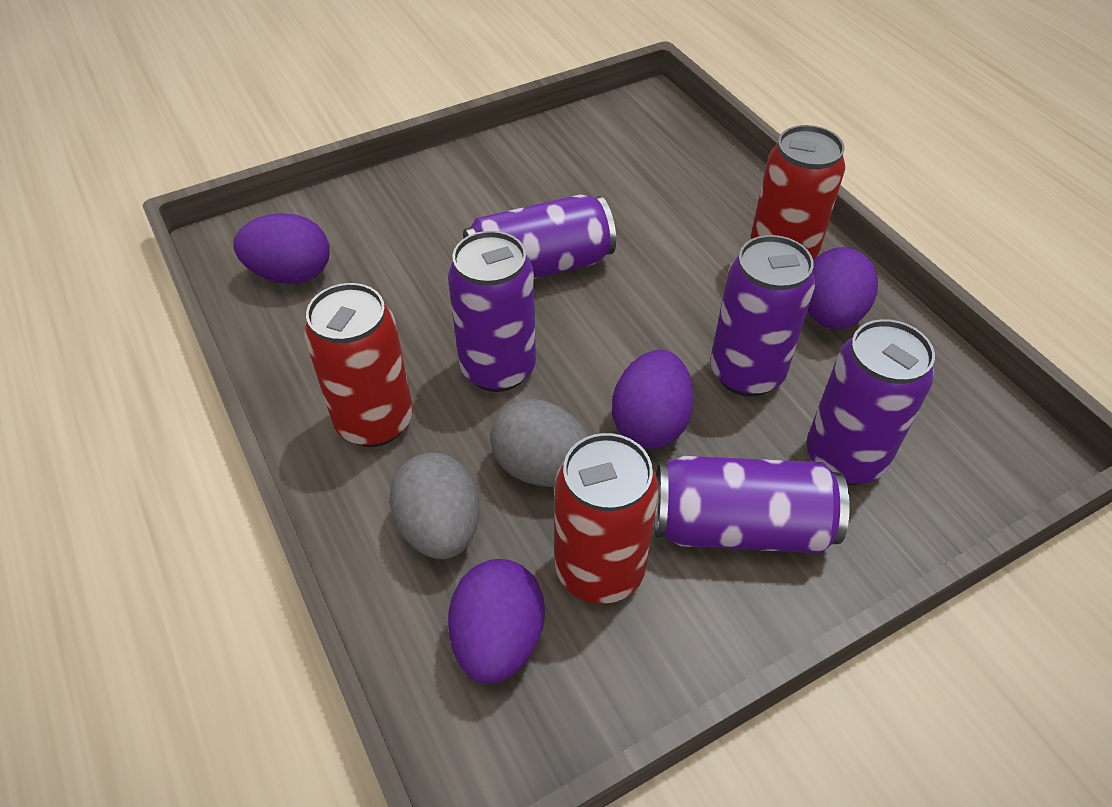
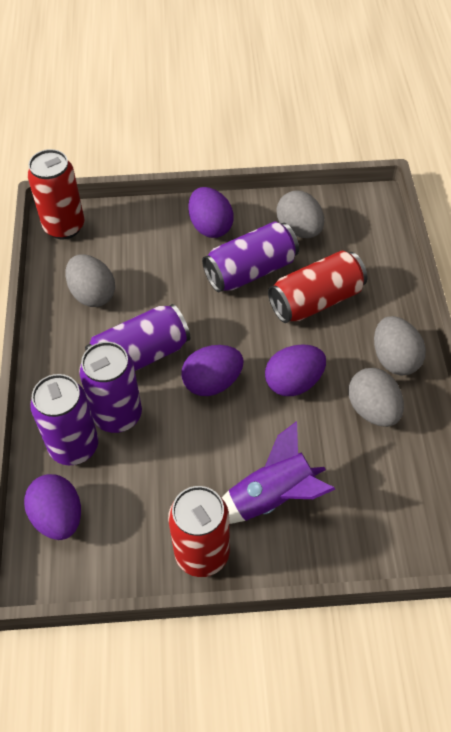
grey egg: [389,453,480,559] [490,399,589,487] = 2 -> [65,254,115,307] [276,191,324,238] [348,368,404,427] [374,316,426,376] = 4
purple can: [448,231,536,392] [463,194,616,279] [654,456,850,553] [710,235,815,397] [807,319,935,485] = 5 -> [30,374,98,465] [79,342,142,433] [85,304,190,371] [202,221,299,292] = 4
purple rocket: none = 0 -> [222,421,335,524] = 1

